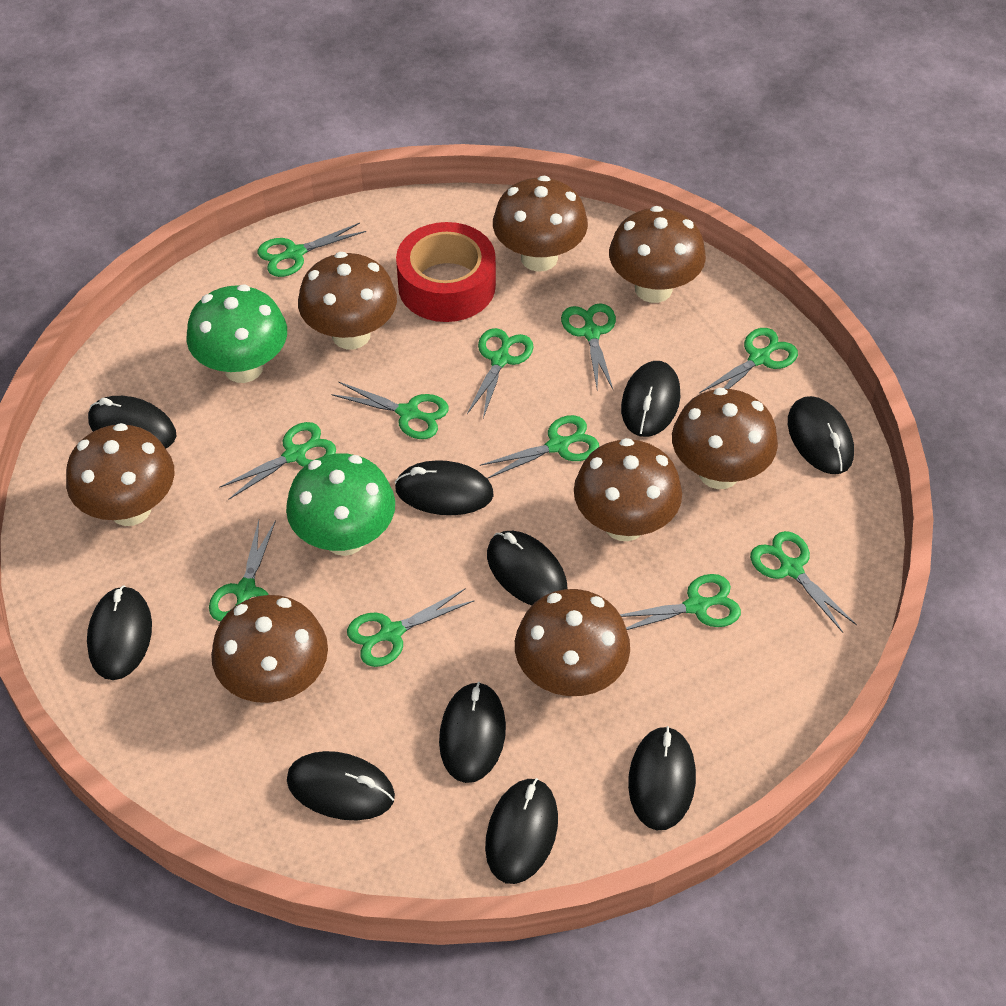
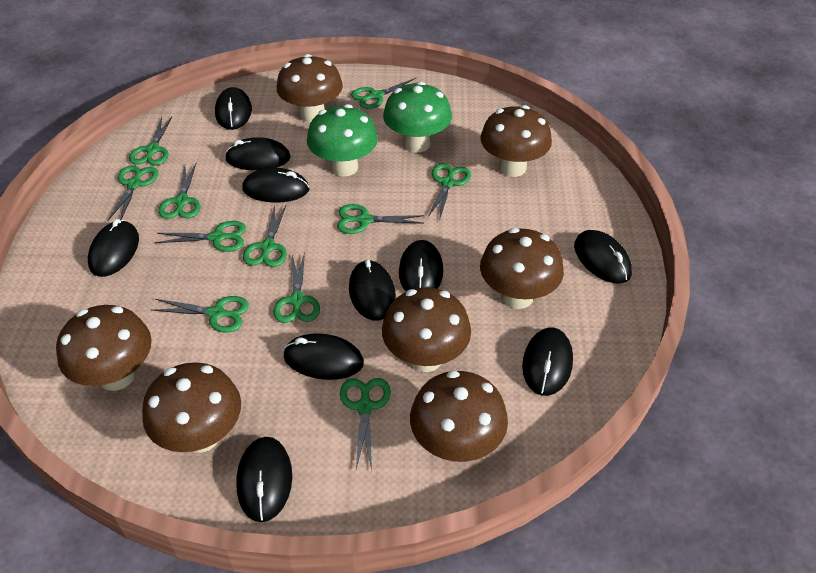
brown mushroom: [66,423,174,526] [211,595,328,703] [298,252,397,349] [493,176,588,272] [515,589,630,696] [574,438,682,541] [609,206,706,303] [672,388,778,489] = 8 -> [56,305,152,391] [142,362,241,453] [277,54,343,123] [382,287,471,372] [410,370,508,462] [480,105,552,177] [480,228,564,309] = 7
red tape: [396,222,496,322] = 1 -> none = 0

